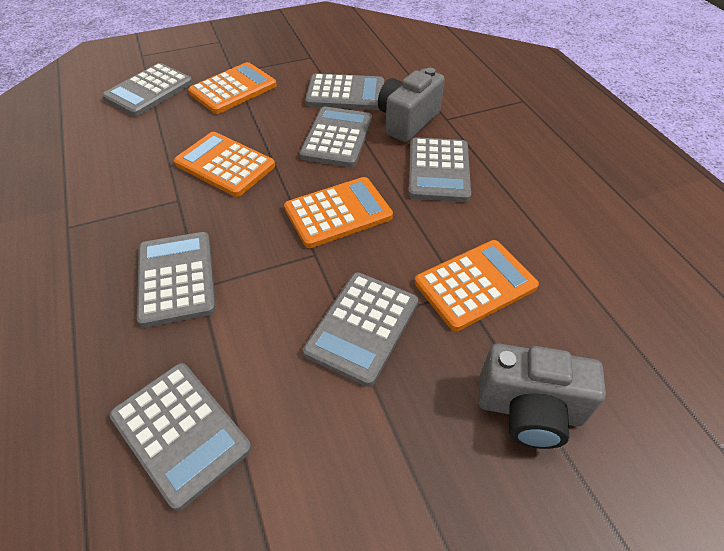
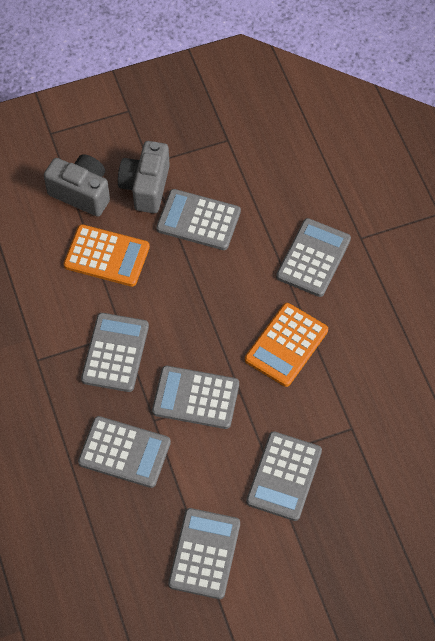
orange calculator: [174,132,275,197] [188,62,277,114] [284,177,393,248] [415,240,539,331] = 4 -> [64,224,150,287] [245,303,328,387] = 2

